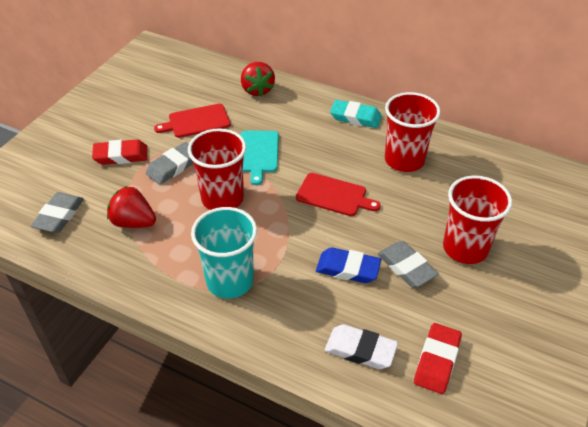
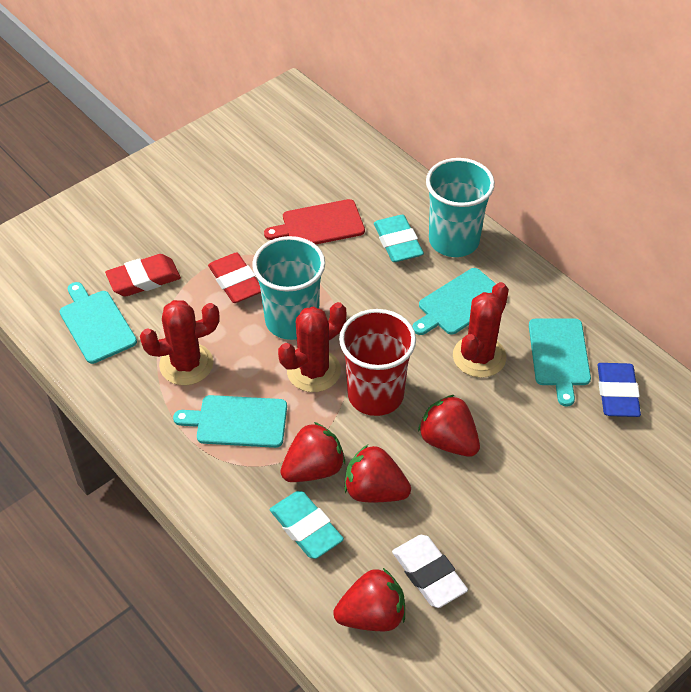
grey eraser: [31,192,84,233] [146,142,193,185] [378,241,439,287] = 3 -> none = 0
red cactus: none = 0 -> [140,300,220,385] [278,302,346,392] [453,282,509,378] = 3
red cup: [188,128,246,210] [385,92,441,172] [443,176,512,264] = 3 -> [339,309,416,416] = 1
red cutting board: [154,104,231,138] [296,173,381,216] = 2 -> [264,199,365,244] = 1
red strawberry: [107,186,156,228] [241,62,275,97] = 2 -> [281,422,345,482] [333,568,405,631] [344,445,411,502] [418,395,480,457] = 4
turquoise cup: [191,207,257,299] = 1 -> [252,236,325,340] [426,158,495,257] = 2
turquoise cutting board: [241,131,279,185] = 1 -> [59,282,137,364] [173,395,287,448] [412,268,496,335] [529,318,591,407] = 4
turquoise eraser: [330,100,382,128] = 1 -> [270,491,344,559] [374,215,424,262] = 2

